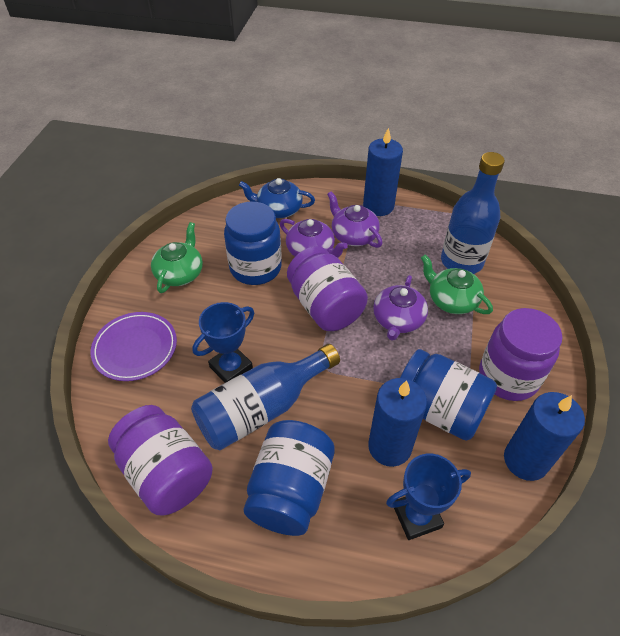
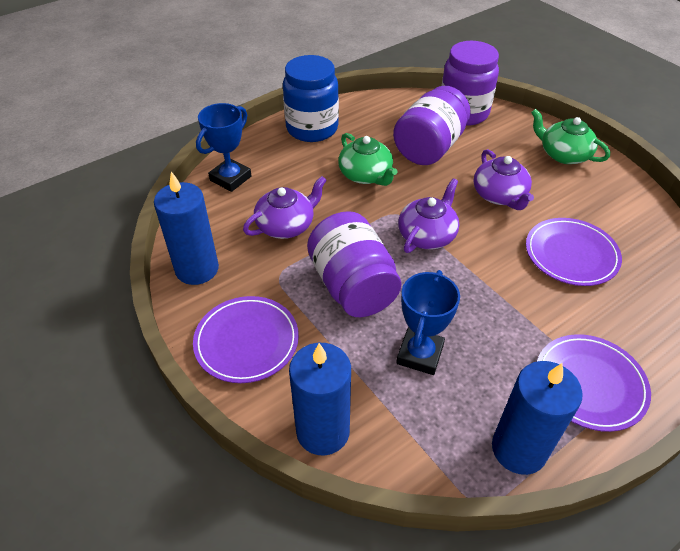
blue bottle: [191,344,340,451] [441,152,505,274] = 2 -> none = 0
blue jar: [224,202,282,285] [244,420,335,536] [400,349,497,441] = 3 -> [283,55,339,142] = 1
blue teapot: [239,178,315,218] = 1 -> none = 0
purple plate: [91,312,177,381] = 1 -> [193,296,299,383] [526,218,622,286] [537,334,651,432] = 3

